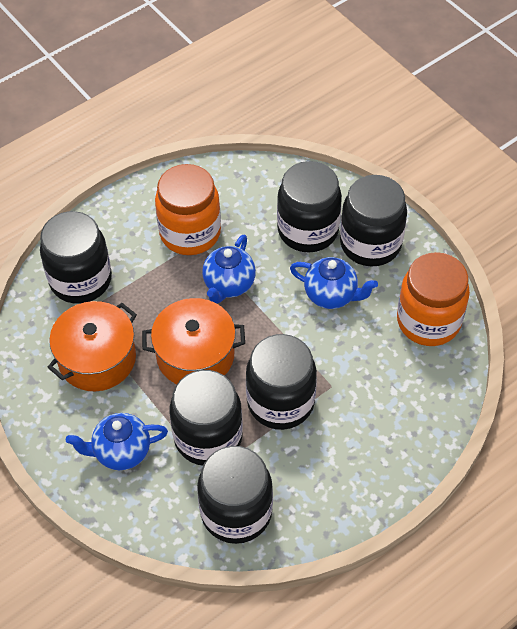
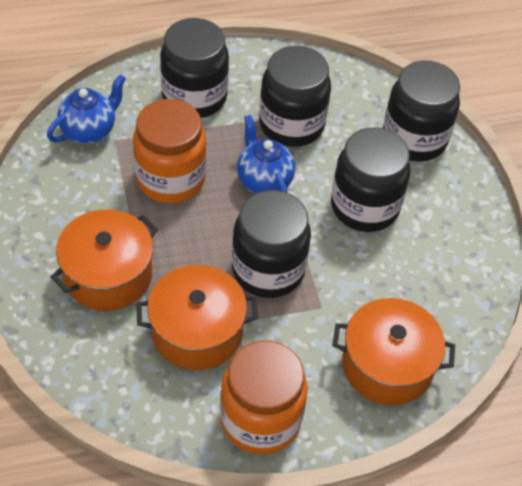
black jar: [40,211,112,304] [169,370,243,466] [197,446,273,544] [246,334,317,430] [277,161,342,253] [340,175,407,266] = 6 -> [160,18,229,118] [232,190,311,298] [259,46,331,147] [331,127,410,232] [383,61,460,162] = 5
blue teapot: [65,413,168,470] [202,235,256,304] [290,257,378,309] = 3 -> [47,74,126,144] [237,115,295,194] = 2
orange pot: [47,301,137,391] [142,298,245,384] = 2 -> [51,209,158,311] [136,265,258,371] [332,298,455,405] = 3

